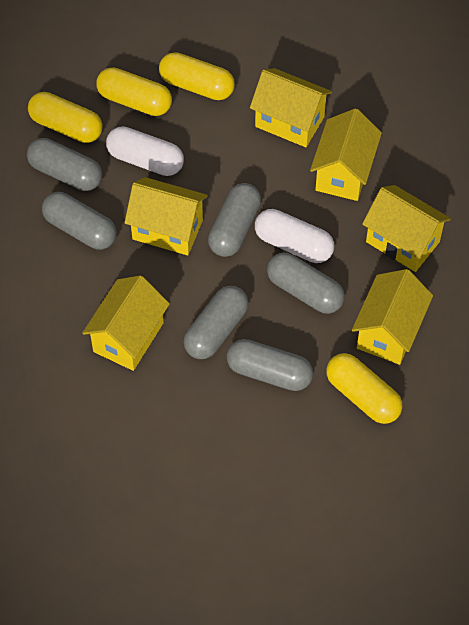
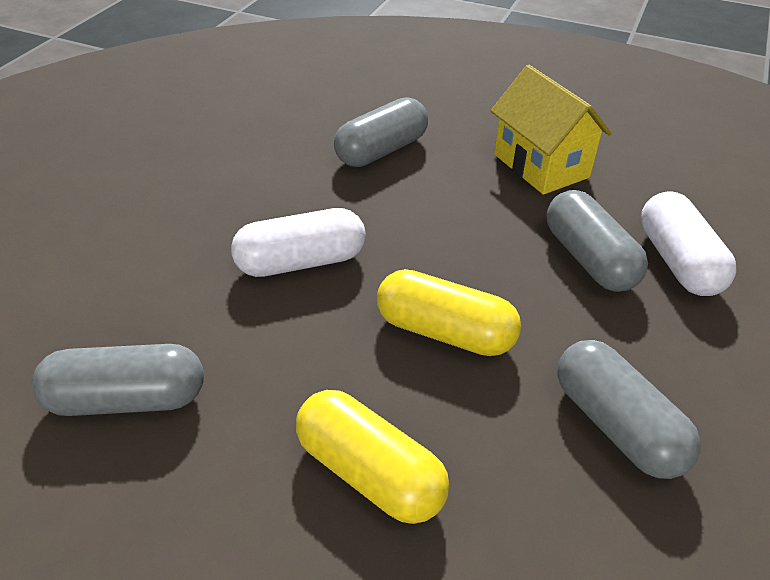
grey capsule: [27,138,102,191] [42,192,117,250] [184,286,249,359] [208,183,261,257] [227,339,313,391] [267,253,345,314] = 6 -> [32,344,204,416] [334,97,428,167] [547,190,648,292] [557,340,701,479] = 4
yellow capsule: [28,92,103,143] [96,67,172,116] [159,52,235,100] [326,353,402,424] = 4 -> [296,390,449,524] [377,269,521,356] = 2
yellow house: [82,275,170,371] [124,177,208,255] [250,68,332,147] [310,108,382,201] [352,269,433,365] [362,185,451,272] = 6 -> [491,65,612,195] = 1

